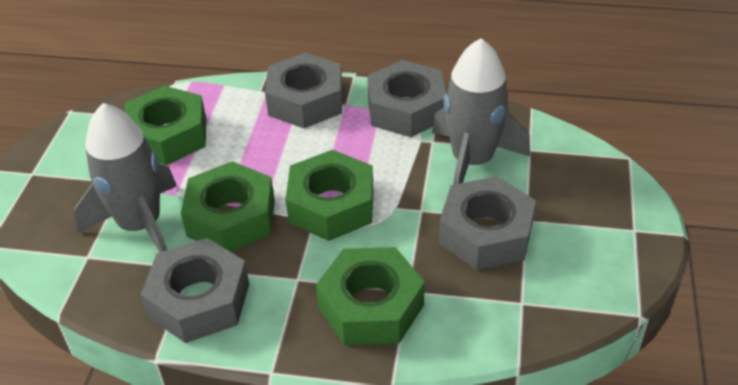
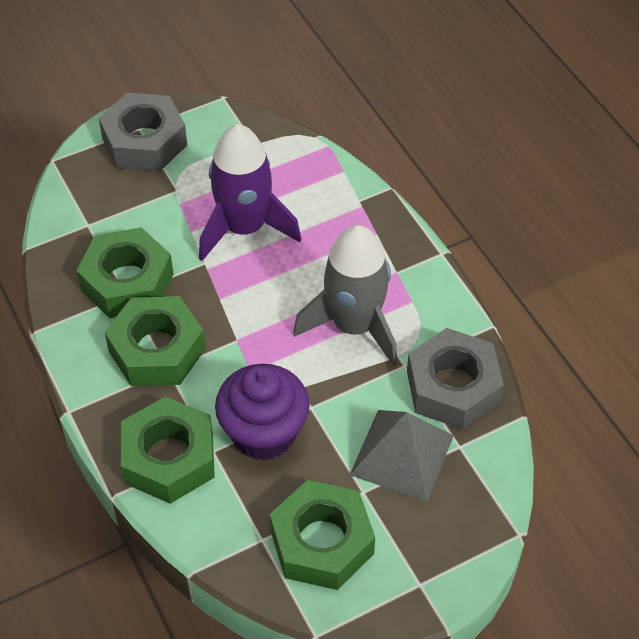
grey nut: [141,238,249,343] [265,53,342,128] [367,60,446,137] [439,176,536,270] = 4 -> [99,93,187,171] [407,328,504,429] = 2
grey pyramid: none = 0 -> [350,410,454,502] = 1
grey rocket: [74,103,177,252] [432,38,530,185] = 2 -> [293,225,398,366] = 1
purple cupcake: none = 0 -> [215,364,310,460] = 1
purple rocket: none = 0 -> [199,124,301,261] = 1

